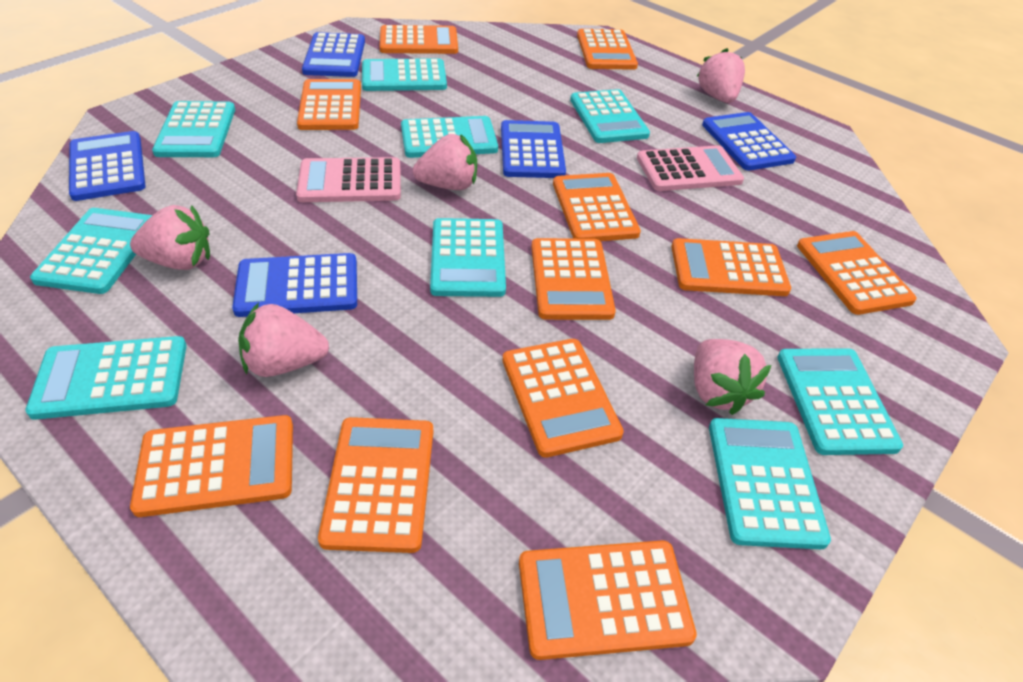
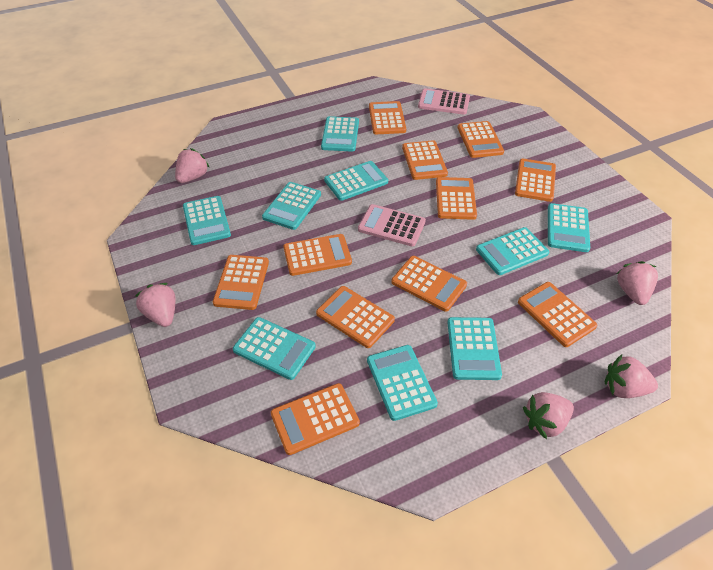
blue calculator: [69,131,146,201] [232,253,357,317] [302,32,365,77] [501,120,566,178] [702,112,796,171] = 5 -> none = 0

